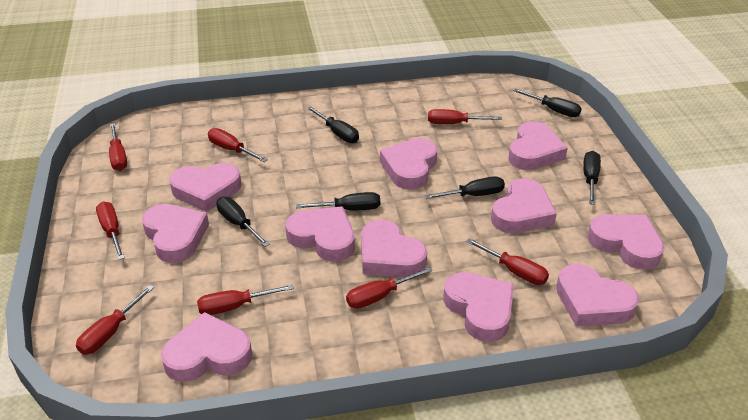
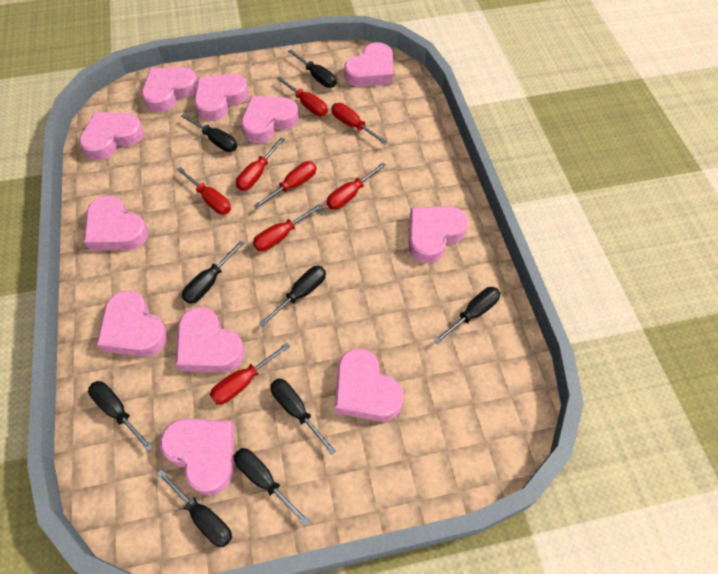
black screwdriver: [216,197,270,247] [296,192,380,210] [307,106,359,143] [424,177,505,199] [514,89,582,117] [583,151,601,205] = 6 -> [88,381,153,451] [157,469,232,547] [181,114,237,152] [182,241,244,304] [234,448,310,526] [259,266,326,326] [270,378,336,455] [288,50,337,88] [434,287,500,344] = 9

